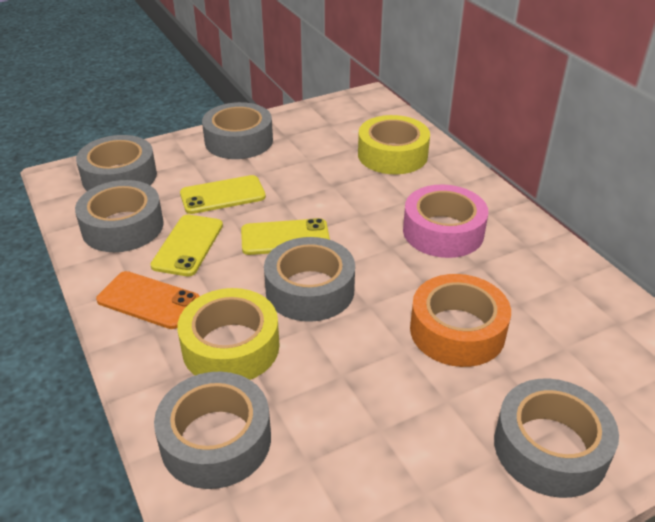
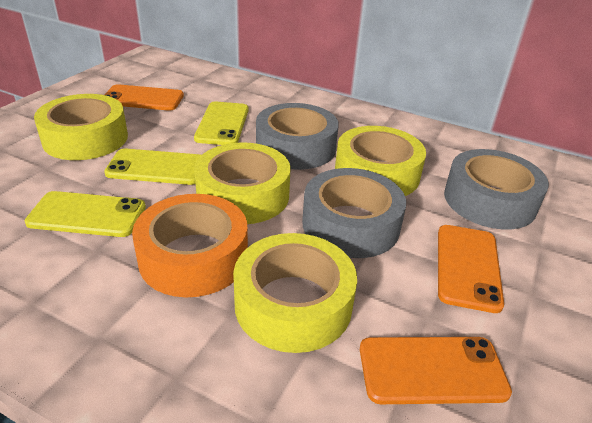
grey tape: [75,180,164,252] [76,135,157,191] [154,372,271,489] [202,102,273,159] [264,237,355,322] [494,379,619,498] = 6 -> [256,103,339,170] [302,168,406,258] [444,149,549,229] = 3
orange phone: [96,271,200,329] = 1 -> [104,84,184,111] [360,337,512,404] [438,225,504,313] = 3
pink tape: [403,185,488,258] = 1 -> none = 0
yellow tape: [177,288,280,380] [358,115,430,174] = 2 -> [34,94,128,160] [194,142,290,224] [233,233,357,353] [335,126,426,196] = 4

